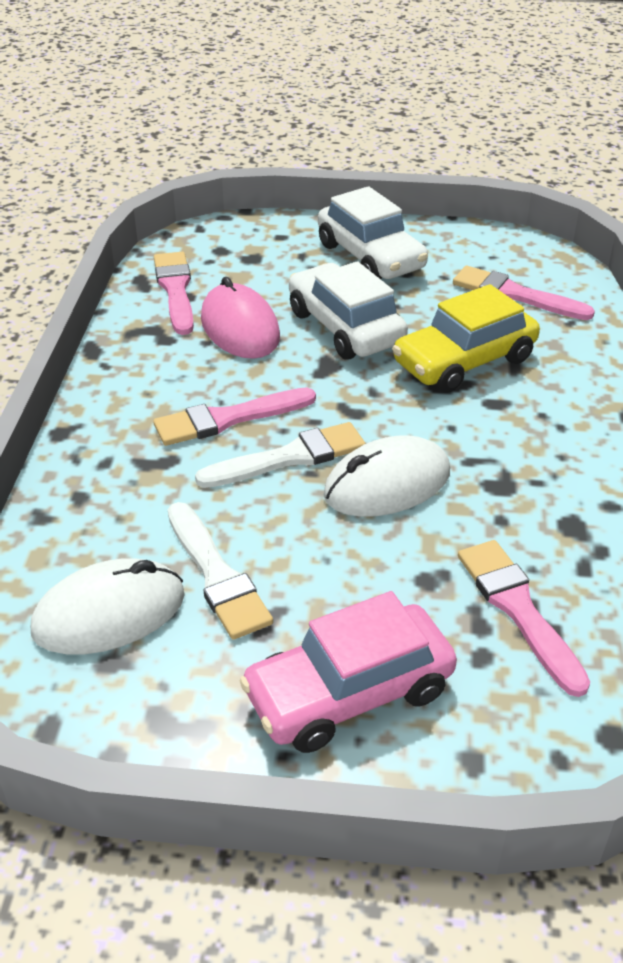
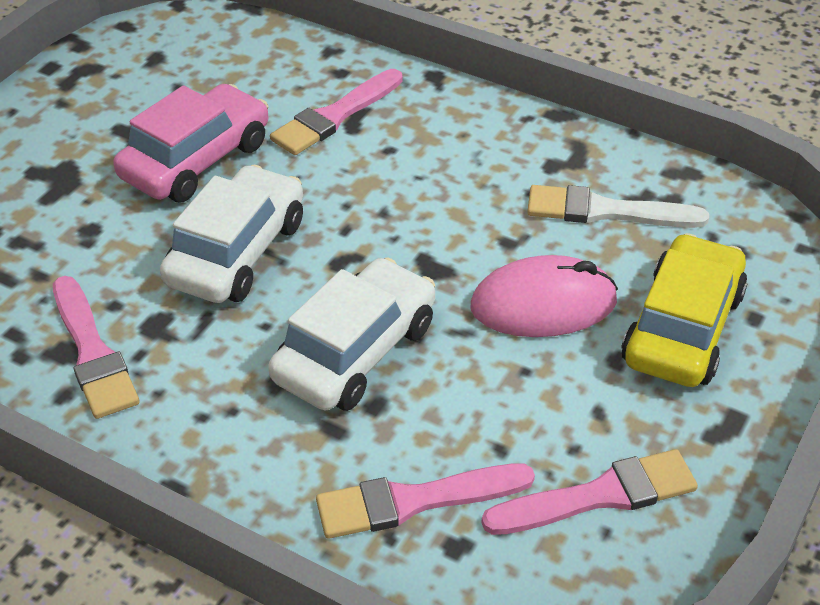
white brush: [168,502,273,640] [195,422,366,488] = 2 -> [527,185,709,228] = 1
white mouse: [31,558,185,655] [324,435,450,517] = 2 -> none = 0

